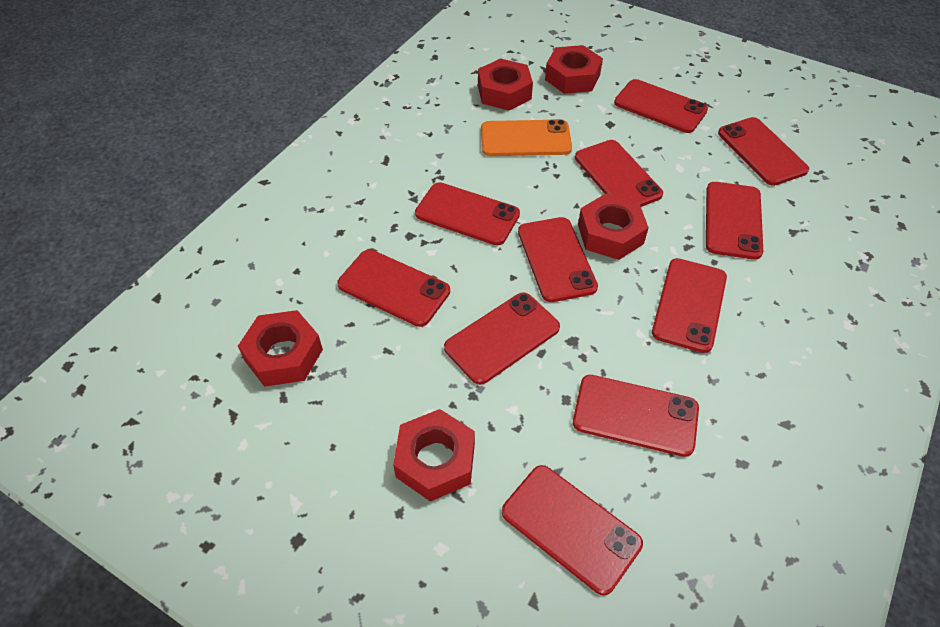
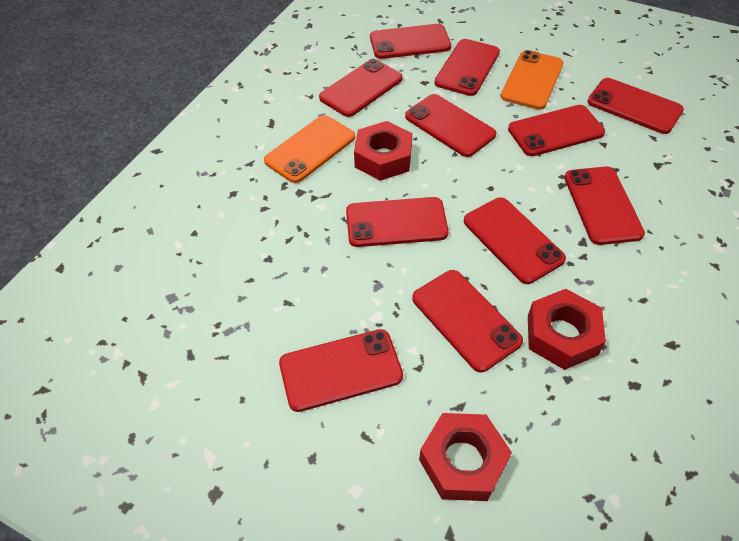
orange phone: [481,119,572,156] = 1 -> [264,115,355,183] [501,50,564,110] = 2
red nut: [238,310,323,387] [393,409,475,502] [478,58,533,111] [545,45,603,94] [578,194,649,260] = 5 -> [354,121,413,181] [419,413,512,501] [528,289,606,370] = 3

